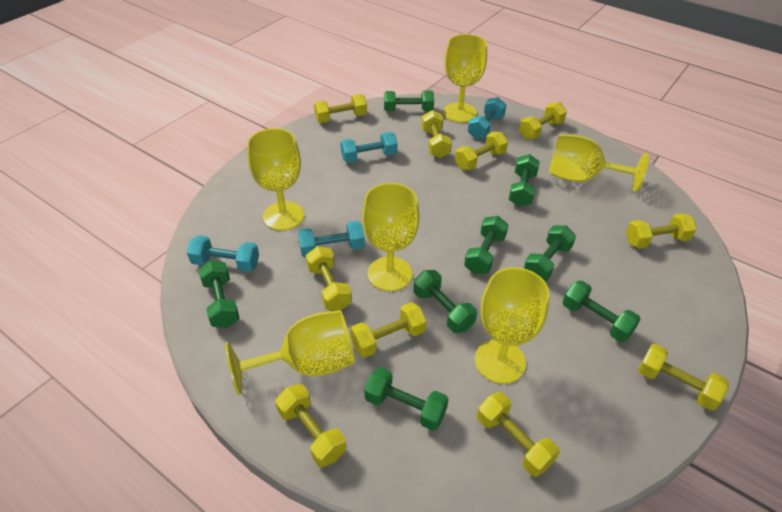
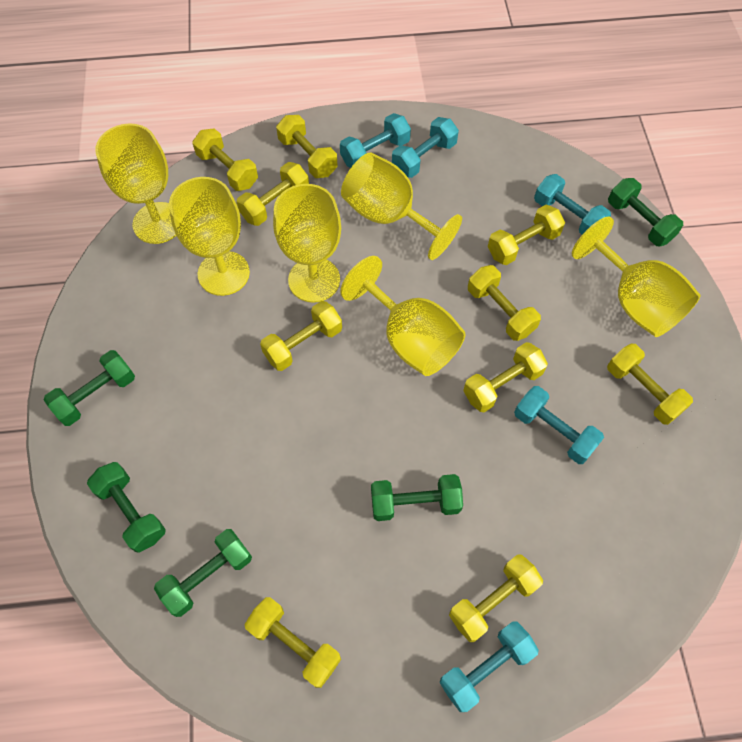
green dumbbell: [198,260,240,328] [364,367,449,431] [384,90,434,112] [413,270,477,333] [464,216,508,274] [508,154,540,207] [524,225,576,281] [563,281,641,342] = 8 -> [44,350,135,426] [87,462,166,553] [154,529,252,617] [371,474,463,521] [608,178,683,246] = 5
turquoise dumbbell: [187,235,259,272] [298,221,365,258] [340,132,398,163] [468,97,506,139] = 4 -> [340,113,411,168] [392,117,459,178] [440,621,539,712] [514,386,604,464] [534,174,611,234] = 5

